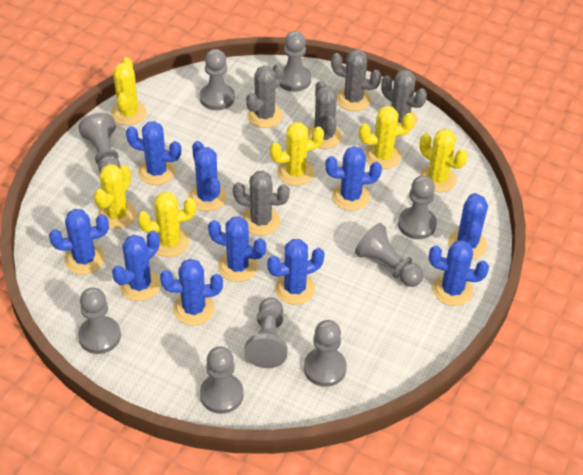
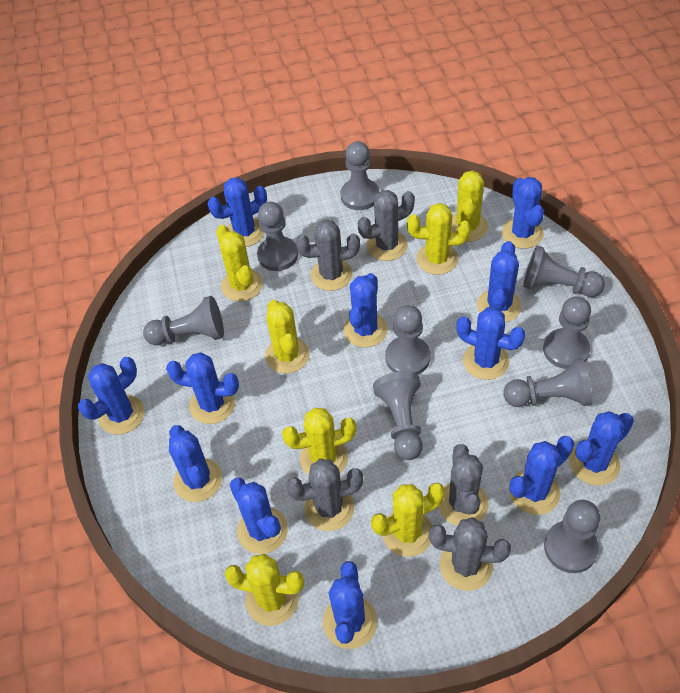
blue cactus: [49,209,109,275] [112,230,161,301] [126,121,181,185] [160,259,223,325] [189,141,227,211] [208,216,266,282] [267,239,325,305] [325,146,382,211] [429,240,489,306] [448,193,488,259] = 10 -> [78,357,144,435] [166,352,239,424] [169,425,222,502] [208,177,267,247] [230,478,288,554] [323,561,377,649] [343,273,388,347] [456,307,525,380] [477,241,521,322] [502,177,544,249] [509,436,574,515] [569,411,634,485] = 12
yellow cactus: [94,164,137,229] [111,57,147,125] [137,192,196,257] [270,122,324,186] [359,106,414,169] [420,129,468,192] = 6 -> [216,225,263,302] [225,554,304,626] [265,300,310,373] [282,408,356,475] [371,483,445,557] [407,203,471,275] [451,170,488,242] = 7

